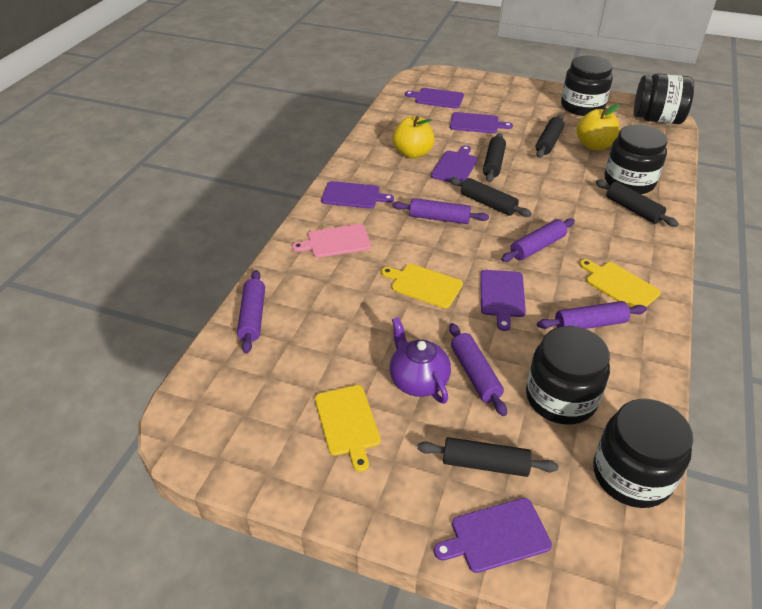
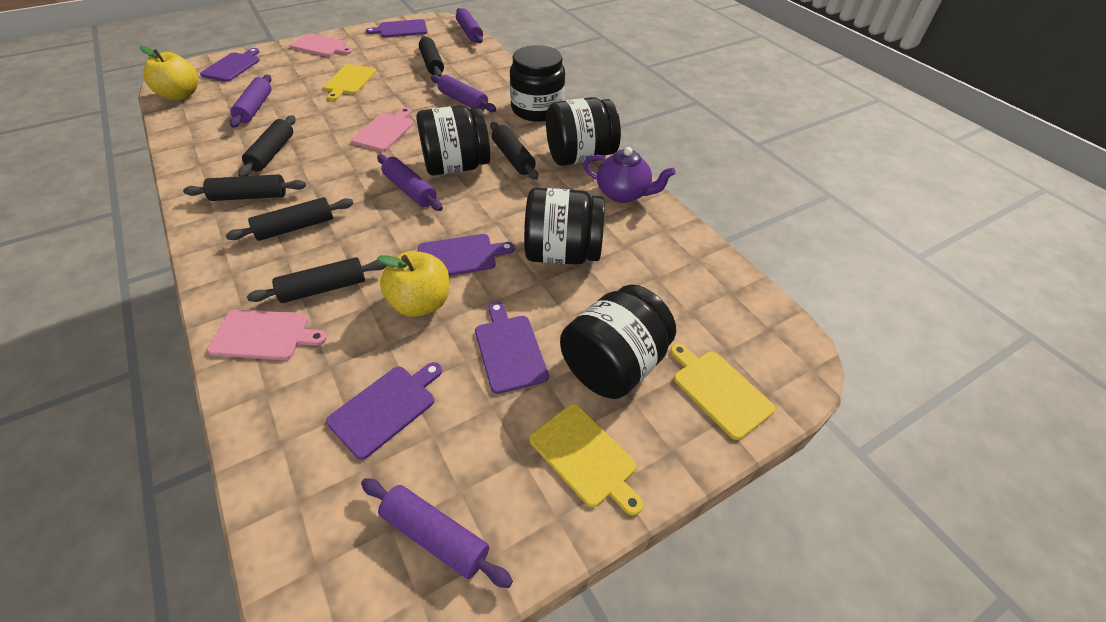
black rolling pin: [417,437,558,477] [450,177,532,217] [483,133,506,182] [536,115,564,158] [596,179,679,227] = 5 -> [183,174,306,201] [226,197,354,241] [238,115,296,177] [247,257,388,303] [419,36,444,77] [490,122,538,180] = 6
pink cutting board: [292,224,371,258] = 1 -> [207,309,327,360] [290,33,352,56] [352,107,414,151] = 3
purple cutting board: [321,181,394,209] [405,88,464,109] [431,145,478,182] [434,498,552,573] [450,112,513,133] [480,270,526,331] = 6 -> [200,48,260,82] [326,362,442,460] [366,19,428,38] [418,234,515,276] [475,302,549,394] = 5

